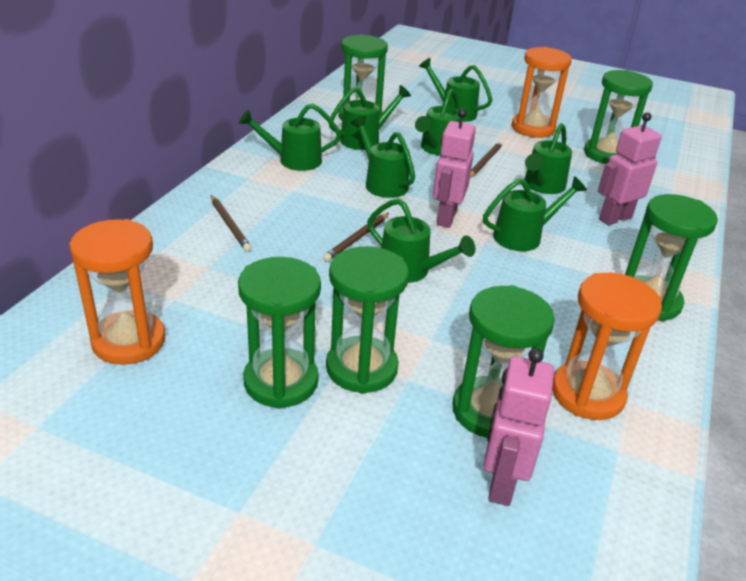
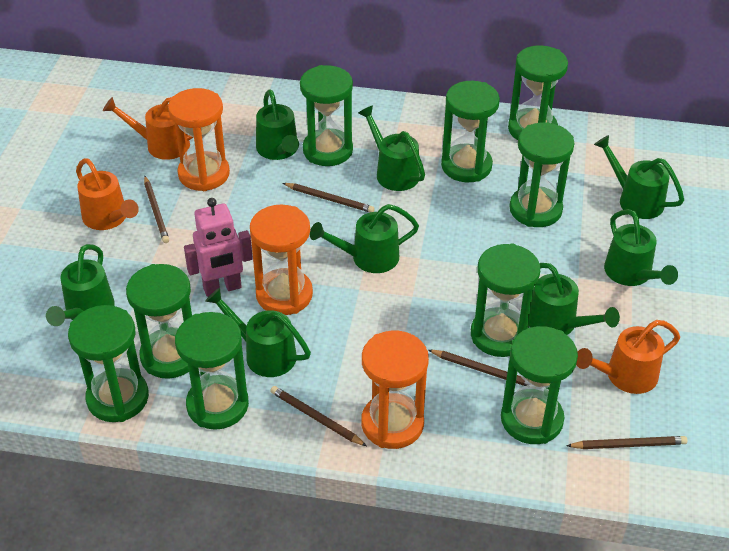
brown pencil: [211,195,251,252] [323,213,389,262] [470,141,503,178] = 3 -> [144,176,169,243] [270,386,367,446] [283,183,375,212] [428,350,530,386] [566,436,688,449] = 5
green hourglass: [238,257,321,409] [326,246,409,394] [339,34,388,120] [452,285,555,438] [584,70,653,164] [625,194,718,321] = 6 -> [68,305,149,422] [126,264,192,379] [175,312,249,430] [300,65,353,166] [441,81,500,182] [471,244,540,357] [501,326,578,444] [508,45,568,140] [510,123,574,227] = 9
orange watering can: none = 0 -> [76,158,139,230] [103,97,194,160] [576,320,680,394] = 3
pink robot: [433,108,476,228] [484,348,554,506] [598,112,662,225] = 3 -> [184,198,253,297] = 1

